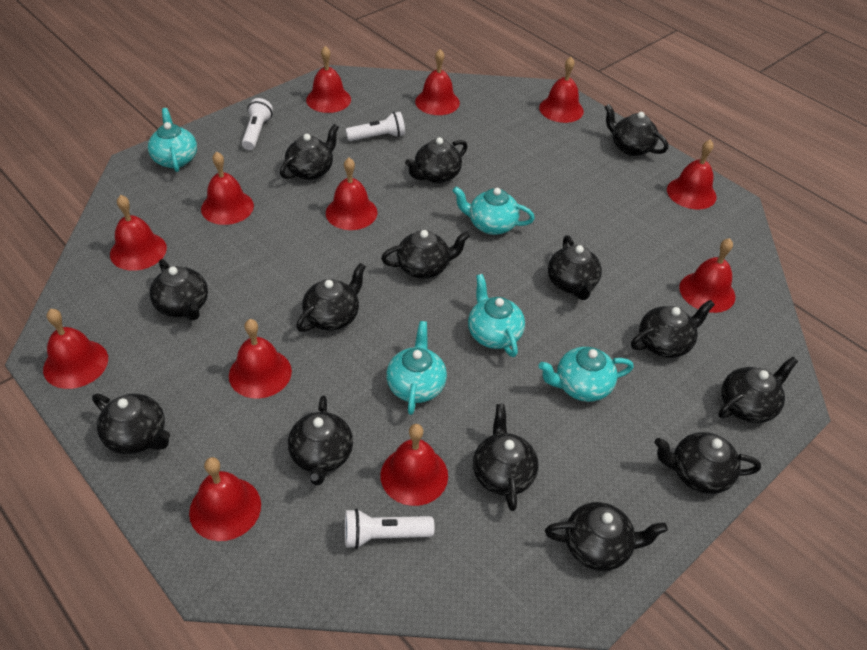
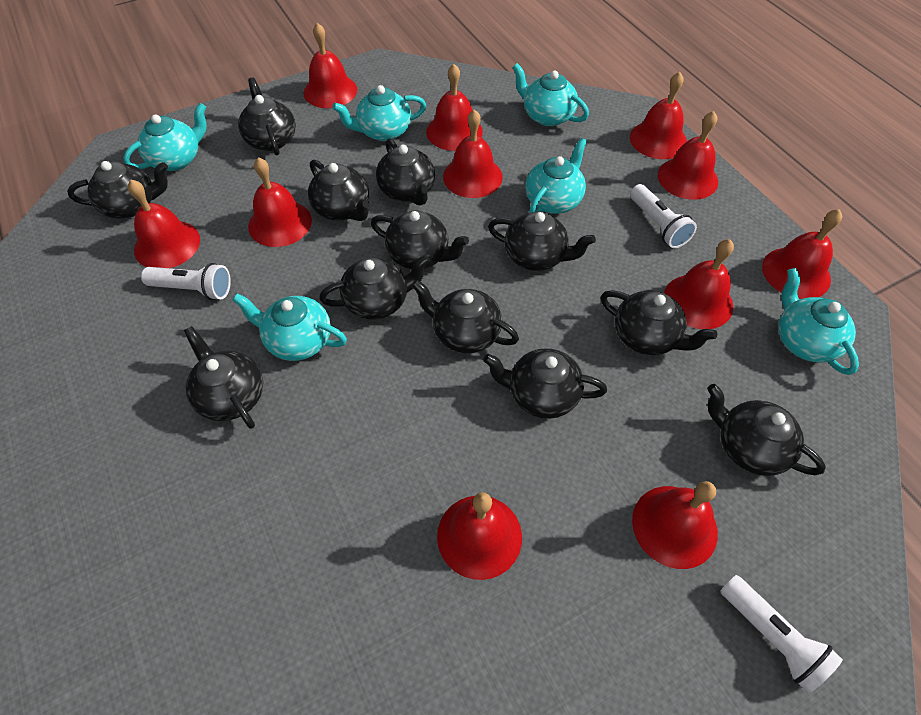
black teapot: [92,393,170,454] [150,259,208,321] [280,124,339,180] [288,395,353,485] [296,263,366,332] [381,230,470,279] [405,137,468,183] [473,404,539,511] [545,502,668,571] [548,235,602,300] [605,104,668,156] [631,300,715,358] [654,432,761,494] [718,357,798,423] = 14 -> [67,161,168,218] [184,326,263,429] [238,78,296,155] [308,159,370,221] [319,255,430,320] [371,210,469,269] [376,138,435,206] [412,280,519,353] [483,348,607,419] [488,211,596,271] [601,290,717,355] [707,384,826,476] = 12
red bell: [43,309,108,389] [110,195,167,271] [189,457,261,541] [201,152,254,225] [229,319,292,399] [306,46,351,113] [326,158,378,230] [380,424,448,506] [415,49,460,115] [539,57,584,123] [667,139,717,210] [679,238,735,313] = 12 -> [128,180,200,268] [248,157,312,247] [303,23,357,108] [426,64,483,151] [437,492,522,580] [443,109,503,198] [630,72,687,159] [632,481,718,569] [658,111,718,200] [664,239,734,329] [762,209,842,299] = 11
turquoise teapot: [148,108,197,172] [386,321,447,415] [453,187,535,235] [468,274,525,357] [539,347,634,402] = 5 -> [123,103,207,171] [233,293,347,361] [332,85,426,141] [512,63,589,126] [525,138,587,214] [778,268,859,375] = 6

